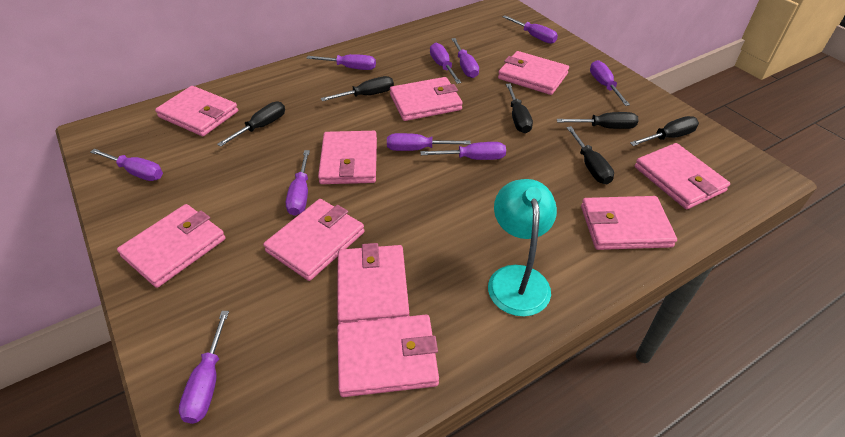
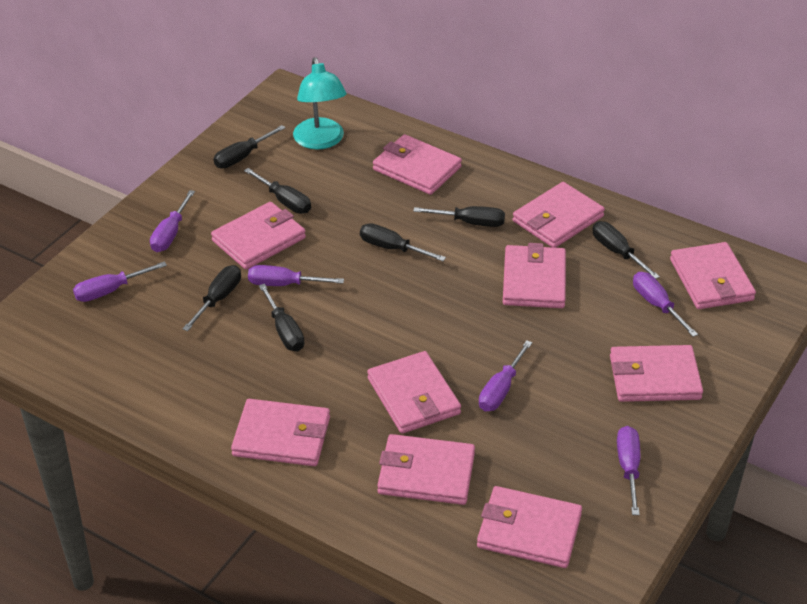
black screwdriver: [217,102,285,147] [321,76,394,101] [506,84,533,133] [557,112,639,129] [567,126,614,184] [630,116,699,146] = 6 -> [183,265,241,331] [214,125,286,168] [244,168,311,214] [259,284,305,351] [360,223,446,261] [413,206,505,227] [593,221,660,279] = 7
purple screwdriver: [90,149,163,181] [179,311,229,424] [286,150,310,216] [306,54,376,70] [387,133,471,151] [420,142,506,160] [430,43,461,84] [451,38,479,78] [503,15,558,44] [590,60,630,106] = 10 -> [73,261,167,302] [150,190,195,252] [248,265,344,286] [479,340,532,411] [617,426,640,515] [633,272,698,337] = 6

